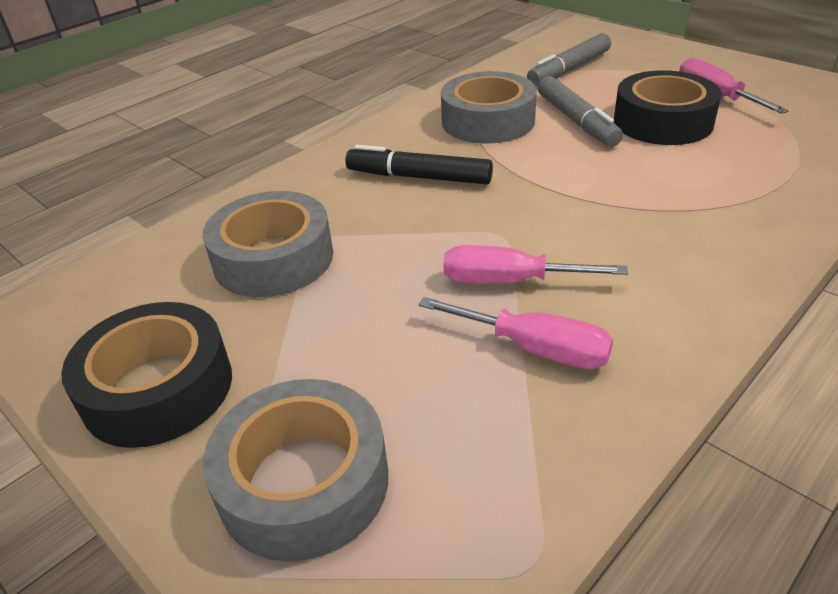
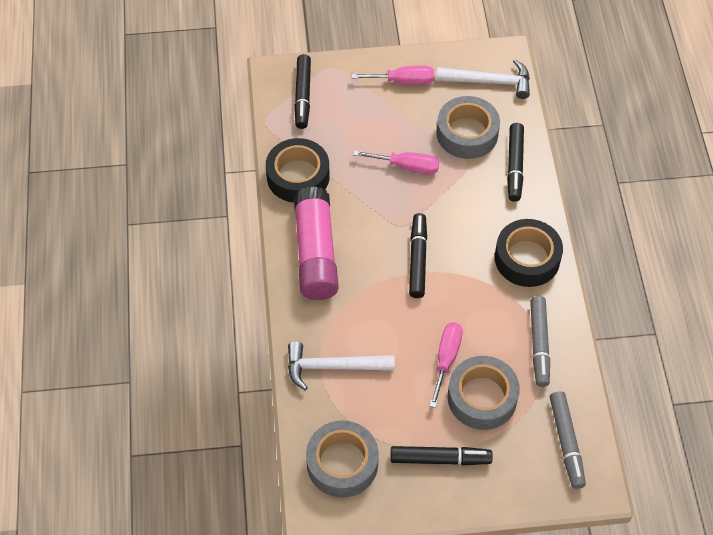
black marker: [345,145,493,184] = 1 -> [294,54,311,129] [390,446,493,466] [409,213,427,298] [507,123,524,202] = 4
pink glue stick: none = 0 -> [294,186,339,300] = 1
white hammer: none = 0 -> [288,342,395,390] [436,59,530,99] = 2

